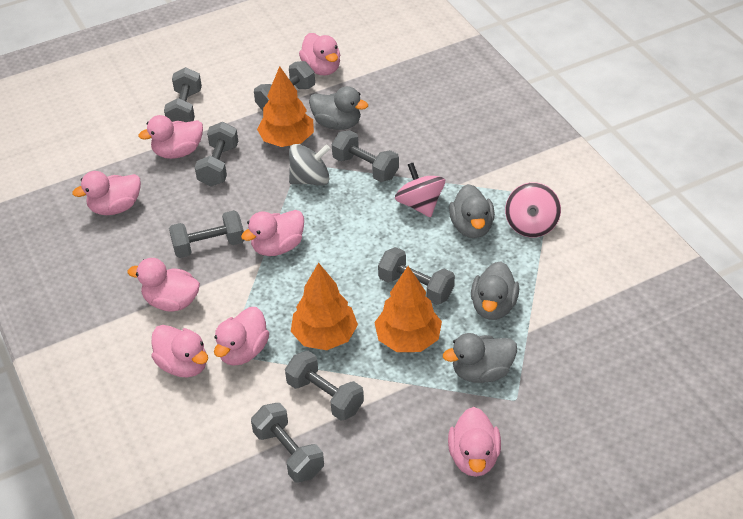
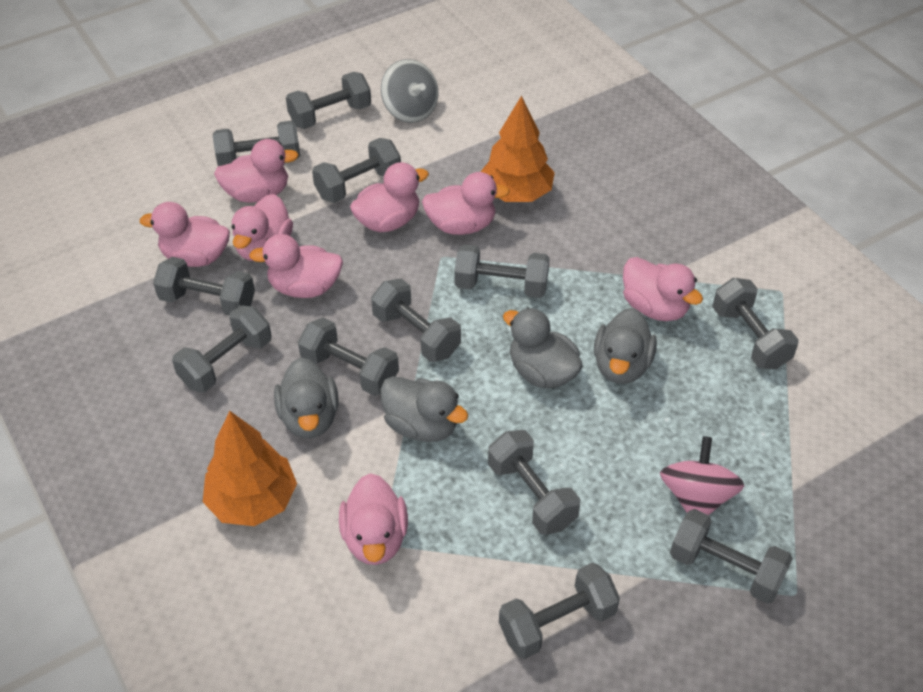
grey dumbbell: [164,67,202,122] [169,210,244,258] [195,122,238,187] [251,403,324,483] [254,61,315,111] [285,351,364,421] [332,130,399,182] [378,247,455,305] = 8 -> [153,257,255,316] [172,305,272,392] [213,121,300,166] [286,72,371,129] [298,317,399,396] [312,138,401,203] [371,279,461,362] [454,244,550,298] [488,430,580,535] [499,563,620,659] [670,509,793,604] [712,278,799,369] = 12
orange tree: [257,66,314,147] [291,263,358,350] [374,266,442,352] = 3 -> [203,411,297,526] [481,96,555,202] = 2
pink spinning top: [395,163,445,217] [505,182,561,237] = 2 -> [660,436,744,515] = 1

